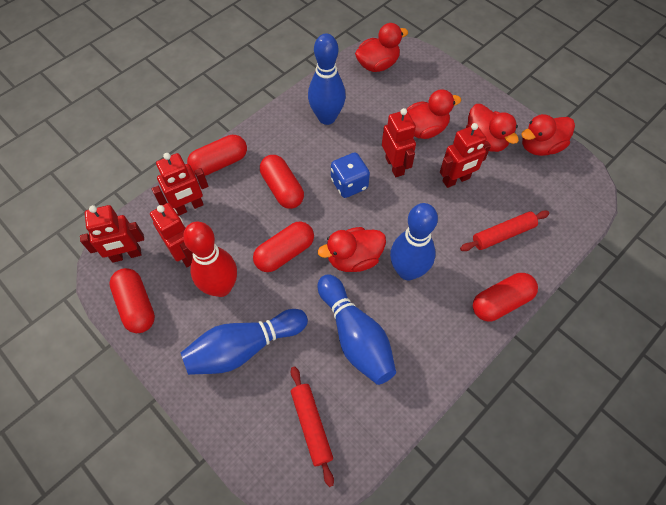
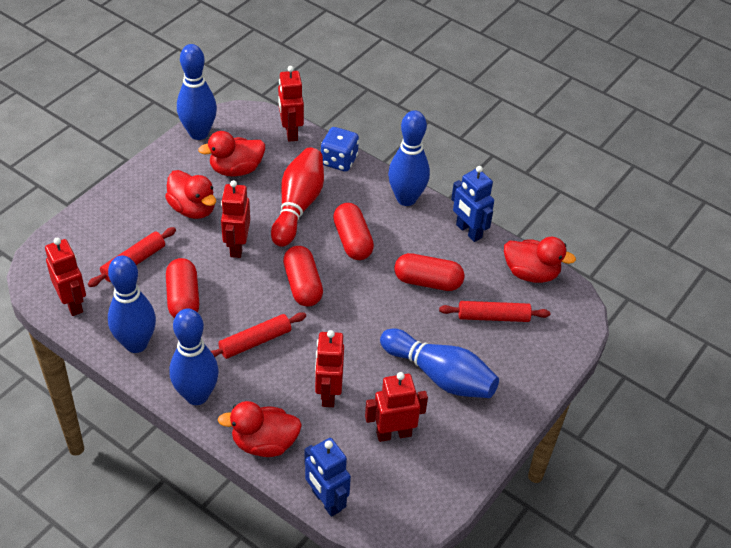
blue bowling pin: [181,309,308,375] [308,34,346,125] [318,274,396,385] [390,203,438,280] = 4 -> [108,255,156,353] [169,308,219,405] [177,44,217,140] [380,328,499,398] [388,110,430,206] = 5
blue robot: none = 0 -> [304,438,351,517] [451,166,494,242] = 2
red capsule: [109,268,155,333] [187,135,247,176] [253,221,314,272] [260,155,304,209] [473,273,538,321] = 5 -> [166,258,199,318] [283,246,323,307] [333,203,374,260] [394,253,464,291] = 4
red duck: [318,227,386,272] [355,23,408,72] [407,89,461,139] [466,104,519,152] [521,114,575,156] = 5 -> [165,170,216,219] [198,131,265,177] [218,401,302,457] [504,237,576,283] = 4
red rolling pin: [291,367,334,487] [460,210,550,251] = 2 -> [88,227,176,287] [211,312,306,359] [439,301,550,322] = 3

